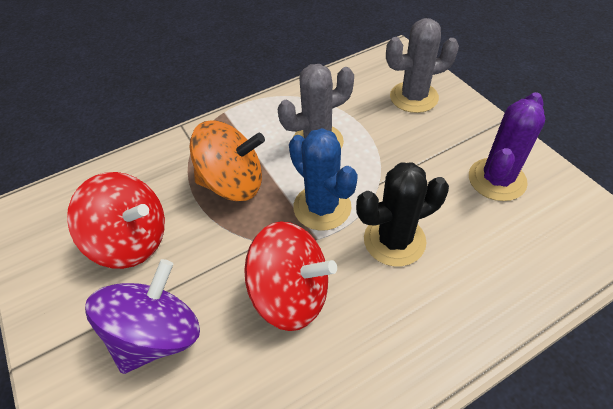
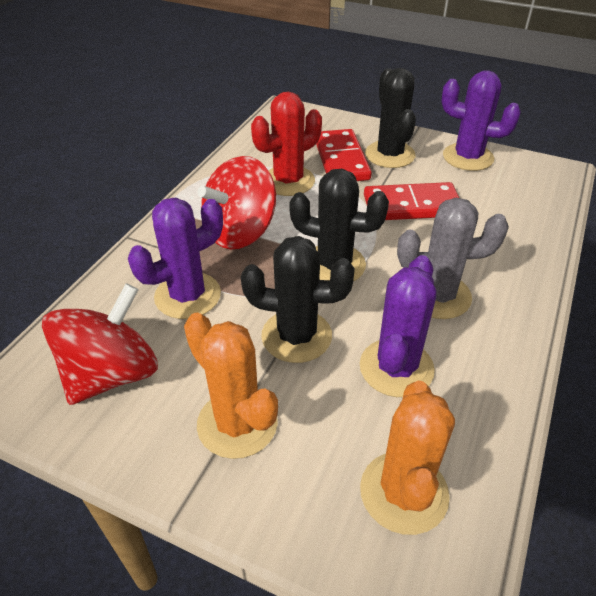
black cactus: [356,162,449,266] = 1 -> [241,236,355,363] [289,169,389,282] [365,68,416,168] = 3
blue cactus: [289,128,358,231] = 1 -> none = 0
grey cactus: [278,64,354,148] [386,18,459,113] = 2 -> [397,198,509,319] = 1
orange cactus: none = 0 -> [184,313,278,459] [360,381,455,535] = 2
orange spinning top: [189,120,265,201] = 1 -> none = 0
purple cactus: [469,92,545,201] = 1 -> [128,198,223,319] [360,255,436,397] [441,70,521,171] = 3
purple spinning top: [85,259,200,374] = 1 -> none = 0
red cactus: none = 0 -> [251,91,322,196] = 1
red domino: none = 0 -> [316,129,372,181] [364,182,459,220] = 2

